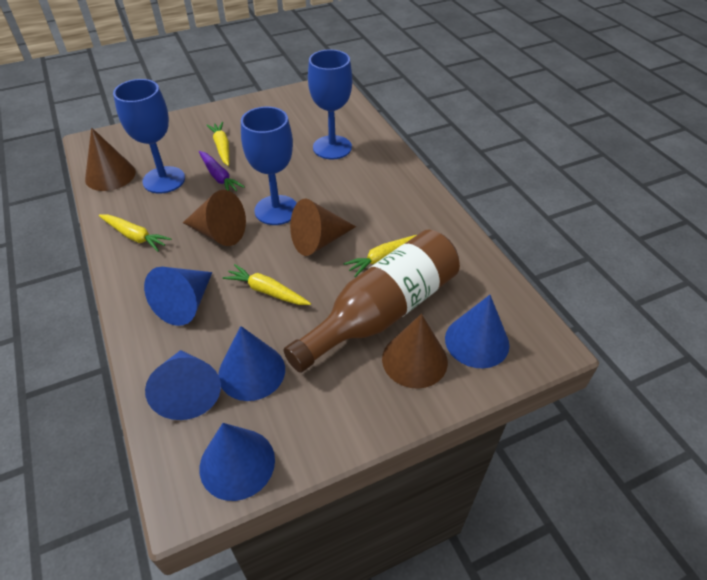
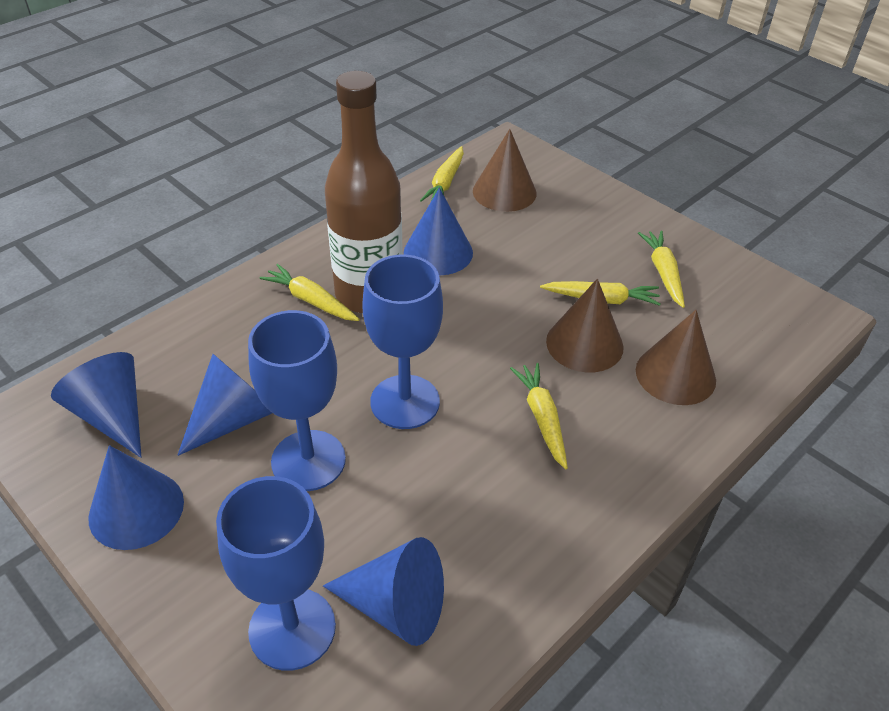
brown cone: [85,128,136,191] [183,190,246,246] [290,198,356,256] [382,314,448,389] = 4 -> [473,129,537,212] [546,279,624,372] [636,310,716,405] = 3
purple carrot: [199,151,245,191] = 1 -> none = 0
yellow carrot: [99,214,172,252] [206,122,229,166] [223,264,311,305] [343,235,416,277] = 4 -> [259,264,360,321] [420,146,464,202] [510,363,568,469] [540,281,661,306] [638,231,685,308] = 5

